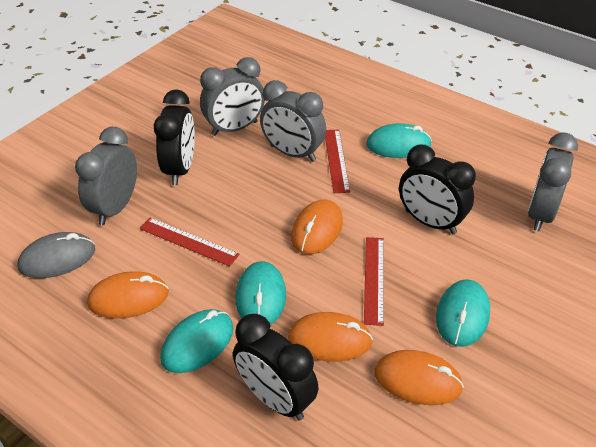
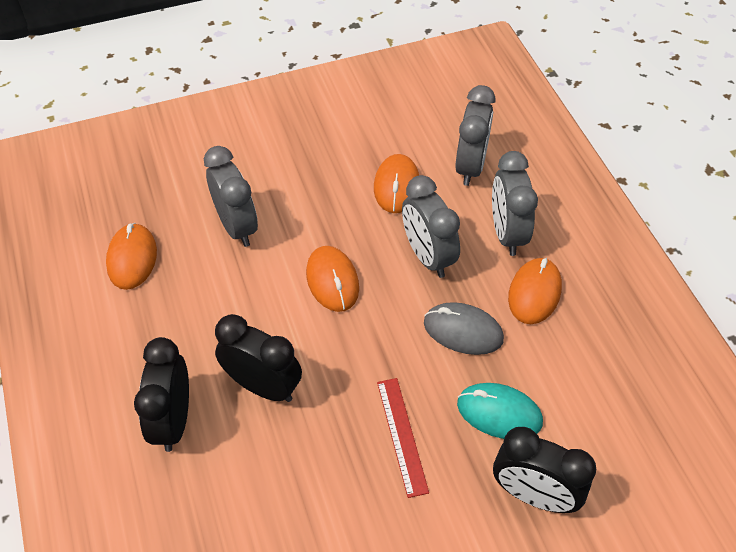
red ruler: [140,218,239,266] [325,129,350,193] [364,237,384,326] = 3 -> [377,378,429,498] = 1
turquoise mouse: [160,309,233,373] [236,261,286,325] [366,123,432,158] [436,279,490,347] = 4 -> [457,383,543,439] = 1

